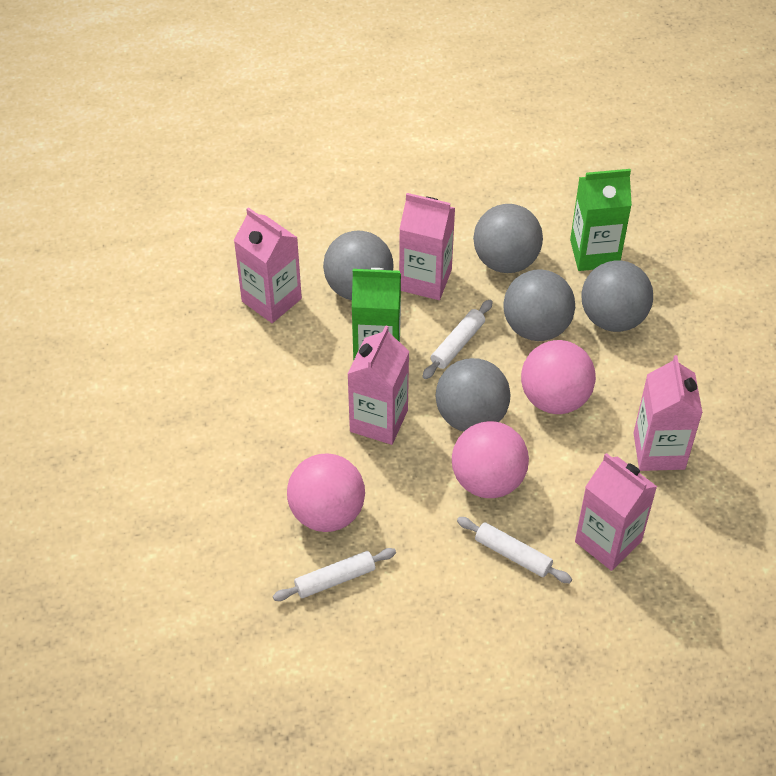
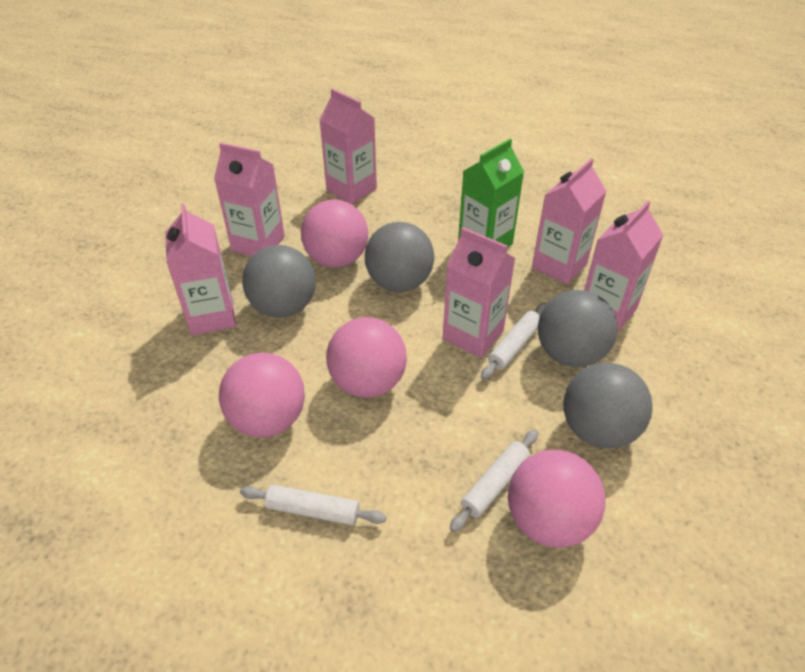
green carton: [352,268,401,361] [570,169,632,271] = 2 -> [458,139,524,247] = 1
grey ball: [323,231,394,300] [435,358,511,432] [473,204,543,273] [503,269,575,341] [581,260,653,332] = 5 -> [242,245,316,318] [365,222,434,292] [538,290,618,367] [563,363,653,449] = 4
pink ball: [287,453,365,532] [452,421,529,498] [521,340,596,414] = 3 -> [219,353,305,437] [301,200,368,268] [326,317,407,398] [508,450,605,548] = 4
pink carton: [234,207,302,323] [347,326,409,445] [399,193,455,300] [575,453,657,571] [634,355,703,471] = 5 -> [165,203,236,335] [214,142,285,256] [319,88,377,204] [443,227,515,358] [532,158,607,285] [584,201,664,332] = 6

